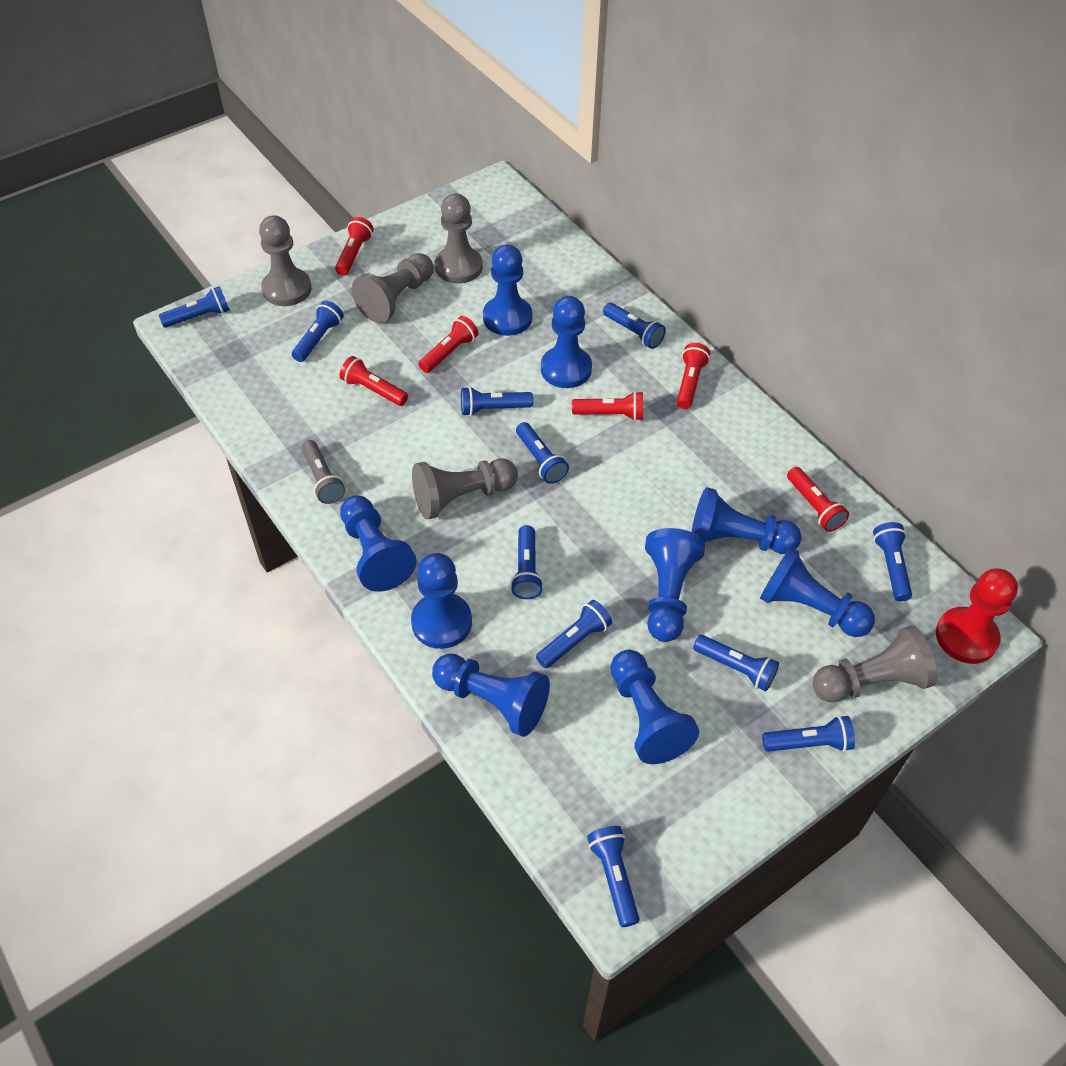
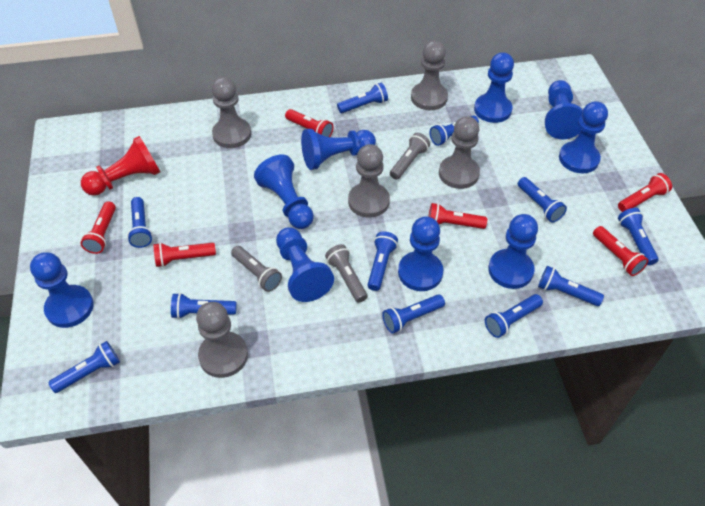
grey flashlight: [301,440,345,504] = 1 -> [231,246,282,292] [325,244,367,303] [390,133,430,179] = 3

